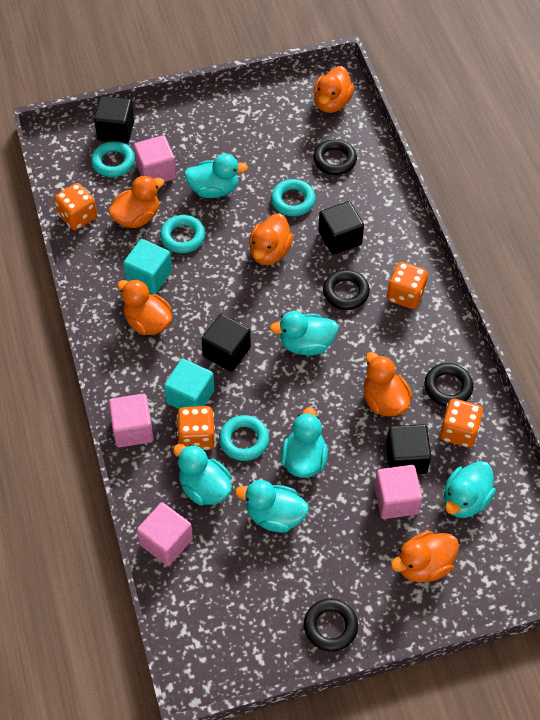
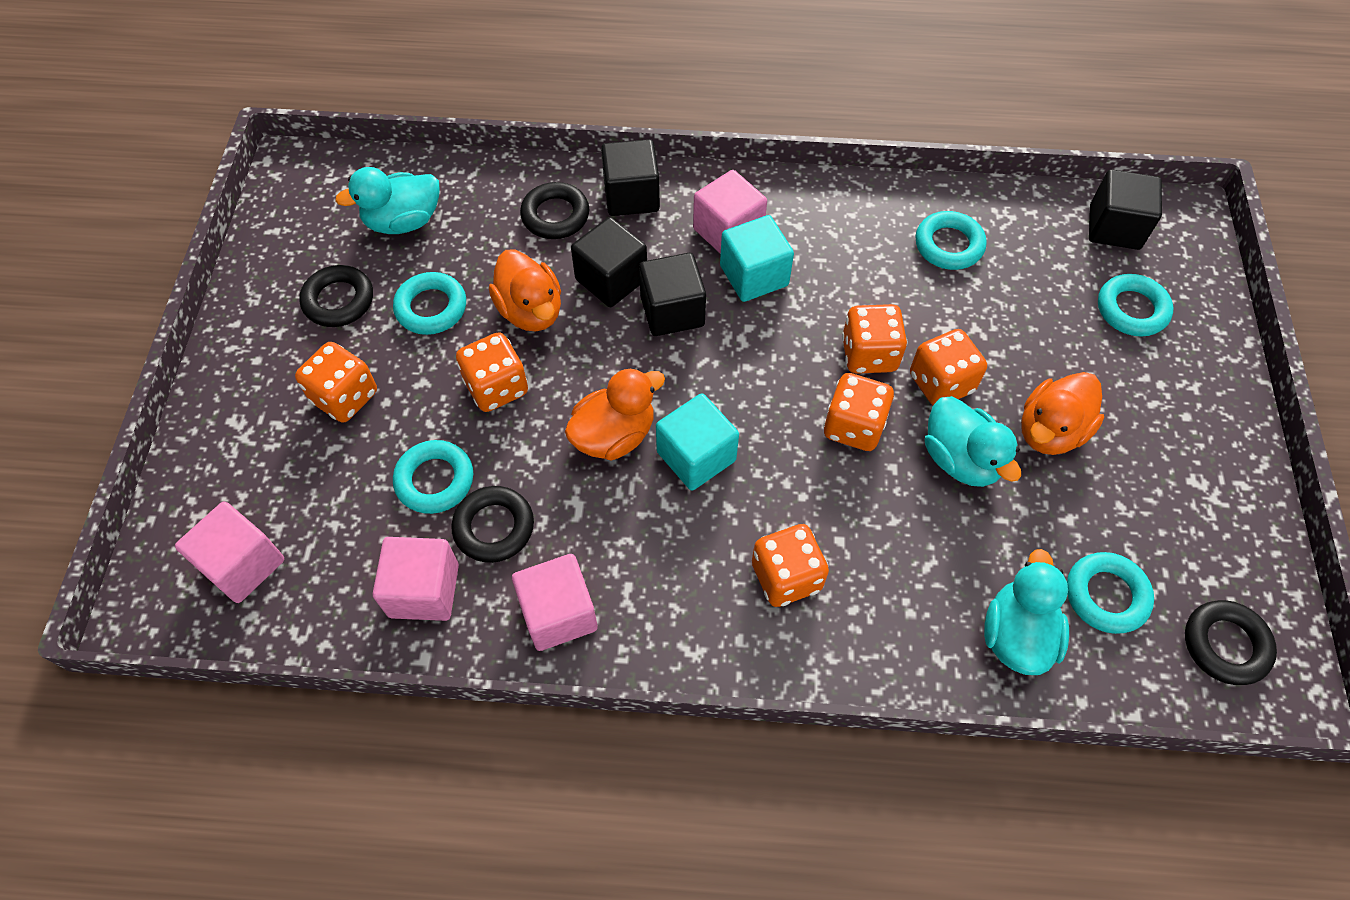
orange dice: [54,183,97,230] [177,406,216,450] [387,262,428,309] [440,399,483,447] = 4 -> [295,342,377,423] [456,332,528,412] [752,524,829,607] [824,373,894,451] [842,304,908,374] [910,329,987,405] = 6
orange duck: [108,175,164,228] [117,279,172,335] [249,213,294,265] [313,66,354,113] [364,352,413,416] [391,531,459,582] = 6 -> [489,250,561,331] [565,367,665,461] [1021,372,1104,455] = 3
turquoise duck: [173,444,232,506] [184,153,248,198] [235,480,309,533] [270,311,339,356] [281,407,328,478] [444,461,496,518] = 6 -> [335,167,440,234] [925,396,1021,487] [984,549,1069,675] = 3
turquoise ring: [91,141,135,177] [160,215,205,253] [219,415,269,461] [271,179,316,216] = 4 -> [393,272,466,335] [393,440,473,514] [915,211,987,270] [1067,552,1154,634] [1098,274,1174,337] = 5

